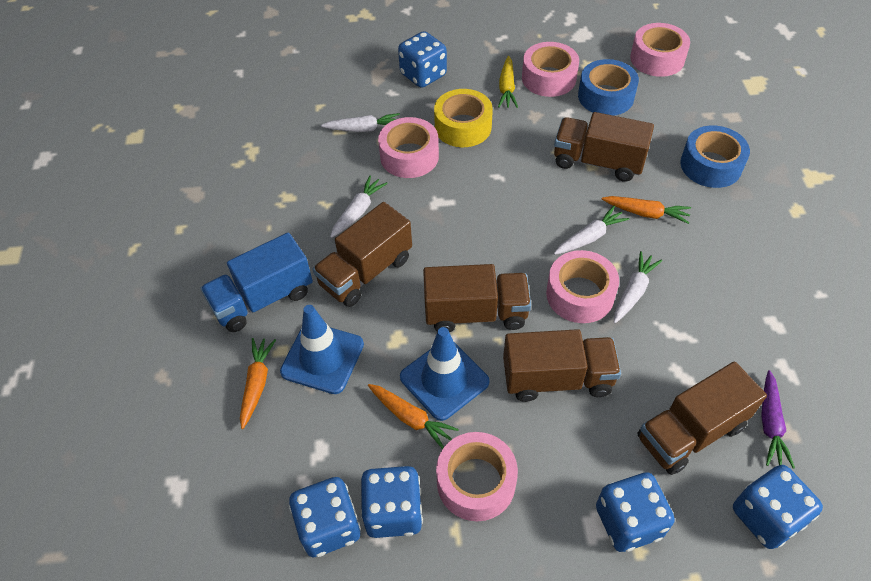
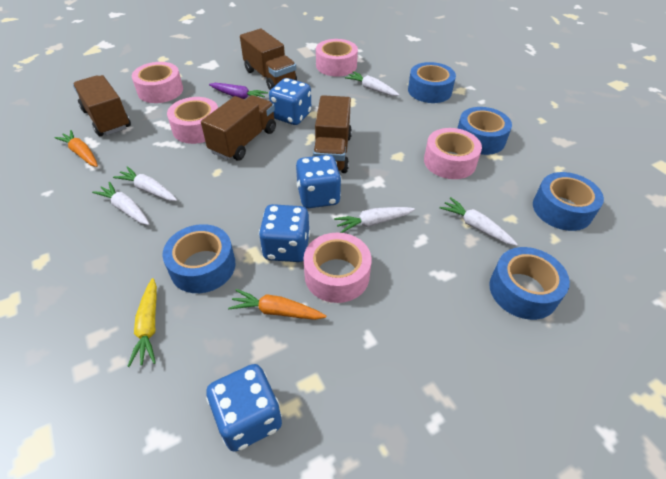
blue dice: [289,477,361,557] [361,466,423,538] [398,31,447,88] [596,472,675,552] [733,465,823,549] = 5 -> [206,364,282,452] [259,204,310,262] [269,78,311,125] [296,155,341,208] = 4
blue tape: [578,59,639,116] [680,125,750,188] = 2 -> [162,224,236,293] [408,62,456,103] [457,107,512,155] [489,247,570,320] [533,172,604,231] = 5
blue traffic cone: [280,305,364,394] [400,327,490,421] = 2 -> none = 0
blue truck: [200,233,313,332] = 1 -> none = 0
brown truck: [313,202,412,307] [423,264,531,332] [503,329,621,402] [554,112,654,182] [638,362,767,475] = 5 -> [73,75,131,136] [201,95,276,161] [240,29,297,90] [313,95,352,173] = 4
orange carrot: [240,338,276,429] [368,384,459,449] [602,196,691,224] = 3 -> [54,130,98,167] [228,289,326,320] = 2
white carrot: [321,113,400,132] [330,176,388,238] [554,206,629,255] [614,251,662,323] = 4 -> [92,182,149,225] [113,166,177,201] [334,207,415,233] [345,71,399,96] [440,197,518,246] = 5
yellow tape: [434,89,493,147] = 1 -> none = 0

